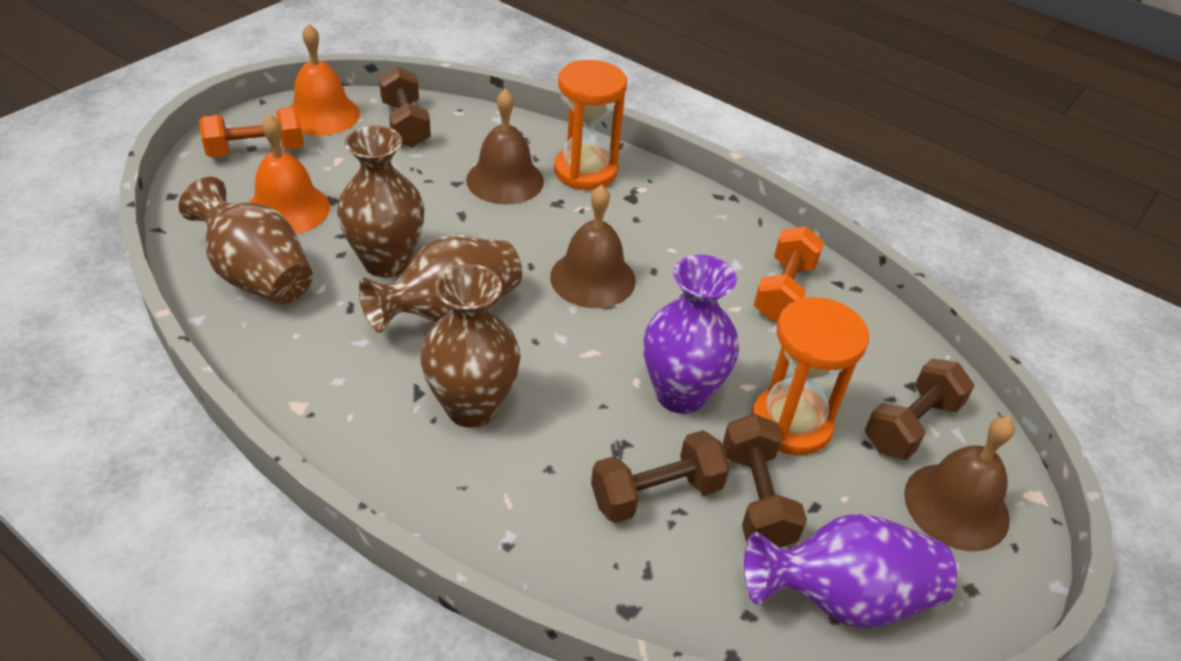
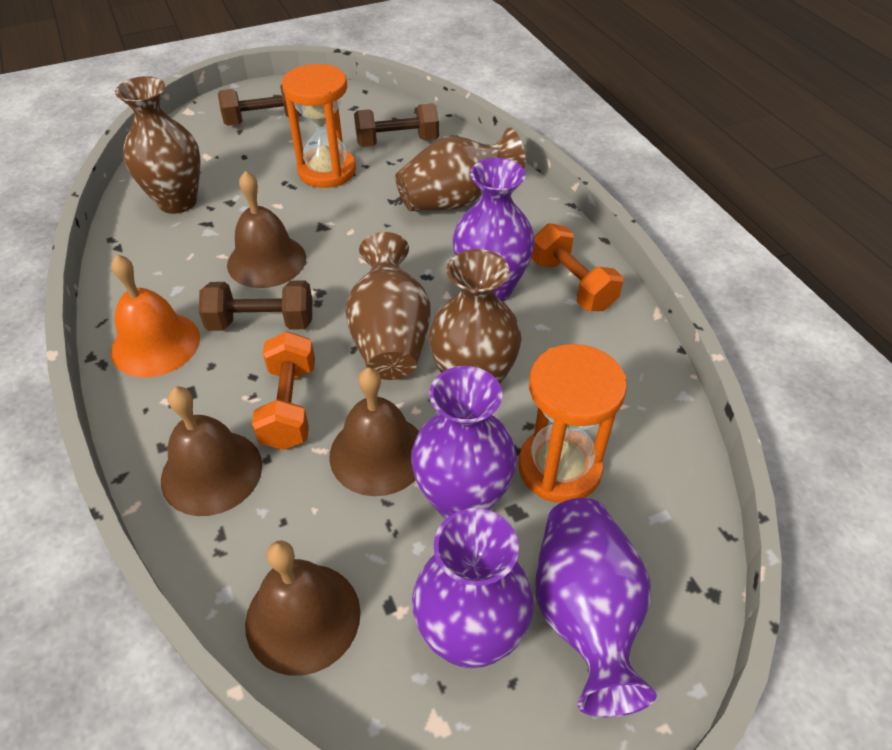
brown bell: [466,88,544,205] [550,185,636,308] [904,416,1015,551] = 3 -> [161,387,262,516] [227,171,306,288] [245,540,361,676] [329,368,419,496] = 4
brown dumbbell: [379,66,431,148] [591,430,730,523] [723,414,807,548] [865,358,975,460] = 4 -> [199,280,312,331] [218,84,301,126] [354,103,439,147] = 3
orange bell: [249,114,330,234] [290,24,360,136] = 2 -> [111,254,200,377] = 1
purple vase: [643,255,739,414] [744,513,957,629] = 2 -> [411,366,517,519] [412,508,534,668] [453,158,535,301] [535,498,657,717] = 4

